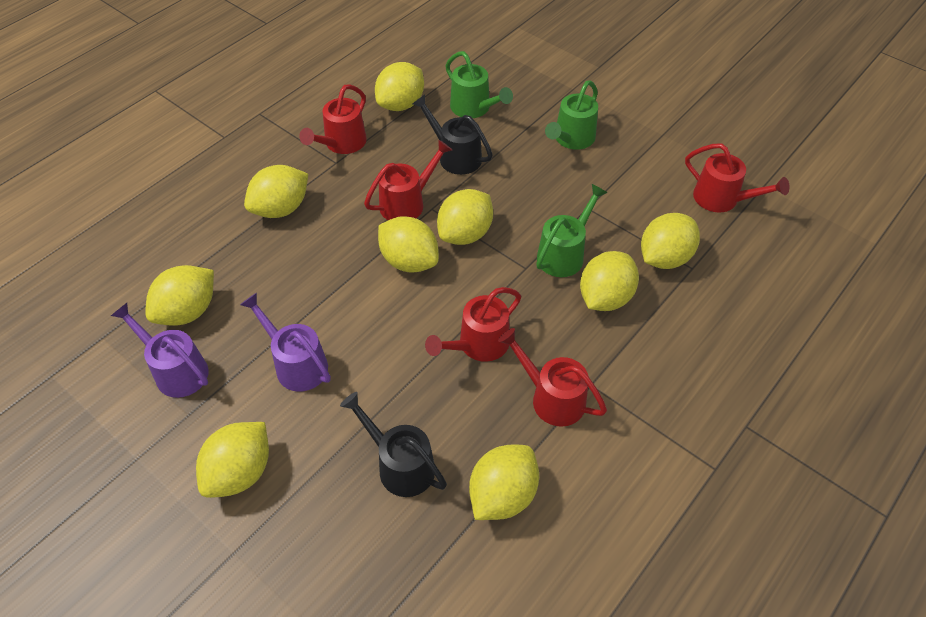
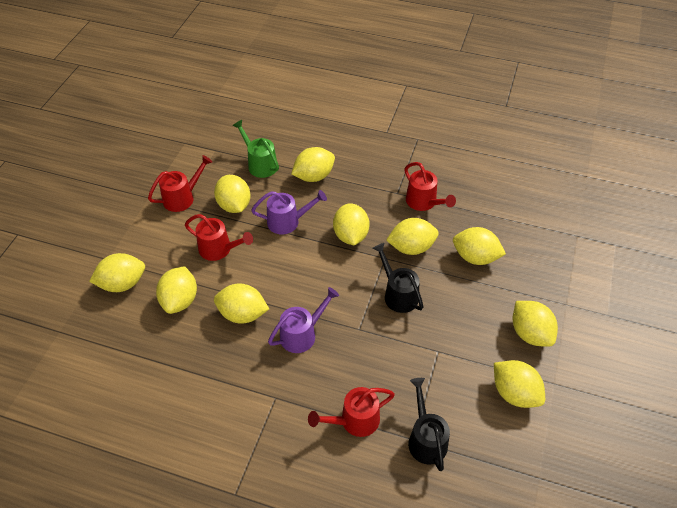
green watering can: [445,51,513,118] [536,184,608,277] [545,80,598,150] = 3 -> [232,120,279,178] = 1
red watering can: [299,84,367,154] [364,140,452,220] [425,287,521,362] [498,328,607,427] [685,143,790,212] = 5 -> [148,155,212,212] [185,214,253,261] [308,387,395,437] [404,162,456,211] = 4
yellow lemon: [145,265,214,326] [196,422,269,498] [244,165,308,218] [375,62,424,111] [378,216,439,273] [437,189,493,245] [469,444,539,520] [580,251,639,311] [641,213,700,269] = 9 -> [89,253,145,292] [156,266,197,314] [214,175,250,213] [214,284,269,323] [291,147,335,182] [333,203,370,245] [386,218,439,255] [453,227,506,265] [494,360,545,408] [513,301,558,347] = 10

